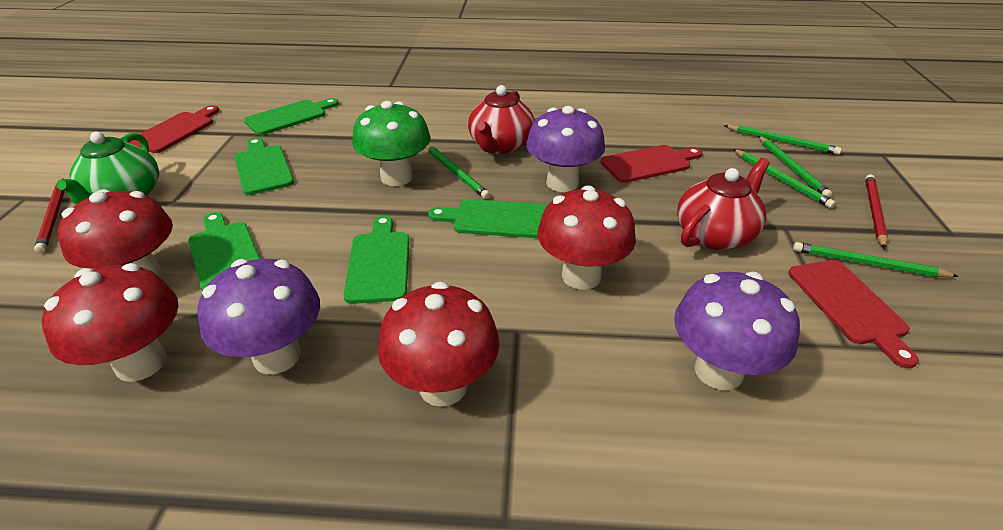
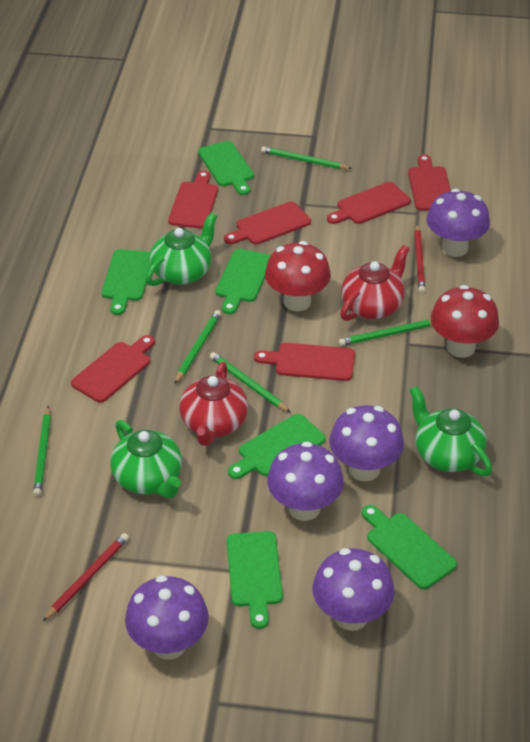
green cutting board: [188,212,260,291] [234,138,294,195] [244,98,339,135] [343,216,409,304] [428,199,547,238] = 5 -> [102,249,151,315] [198,141,254,195] [216,249,271,314] [227,531,283,629] [228,414,325,479] [362,505,457,589] = 6
green mushroom: [352,101,431,186] = 1 -> none = 0
green teapot: [56,132,159,204] = 1 -> [110,420,182,498] [145,212,217,286] [410,386,492,476] = 3
purple mushroom: [198,259,320,374] [526,106,605,192] [674,272,800,390] = 3 -> [125,575,209,660] [267,442,344,521] [312,548,394,631] [329,405,404,482] [427,189,490,257] = 5
red cutting board: [129,105,219,153] [601,145,702,183] [789,260,919,368] = 3 -> [71,335,155,403] [168,171,218,229] [224,202,311,245] [254,343,355,381] [327,182,411,224] [408,154,451,211] = 6
red mushroom: [41,263,179,382] [58,189,173,278] [378,282,500,407] [537,185,636,290] = 4 -> [265,241,331,311] [431,285,499,358] = 2

